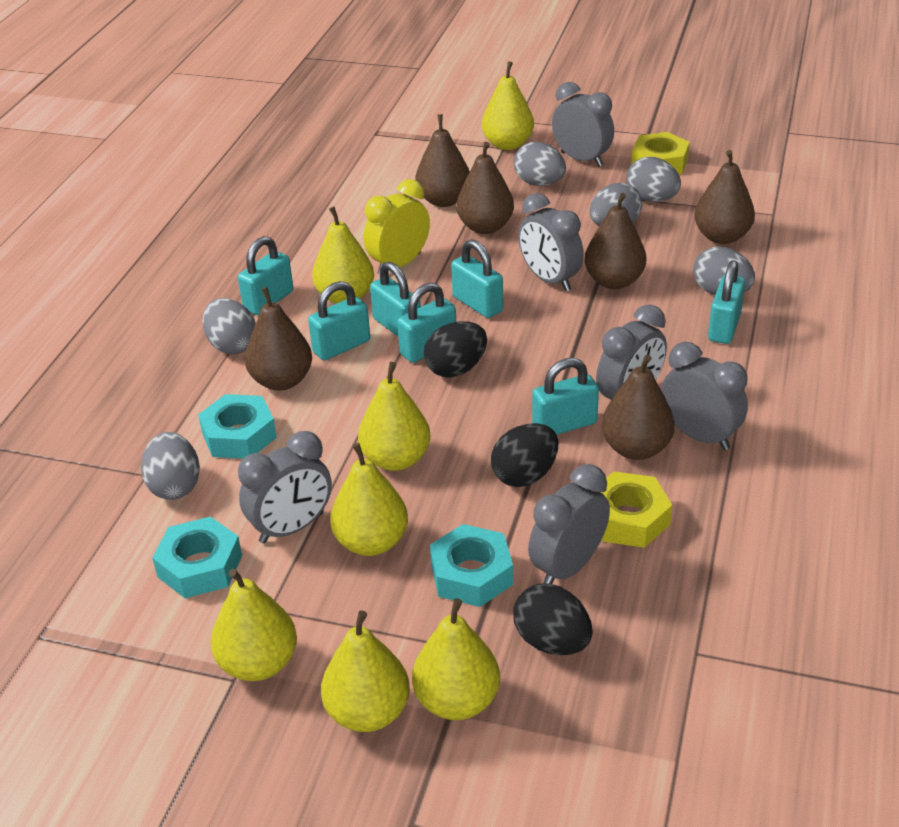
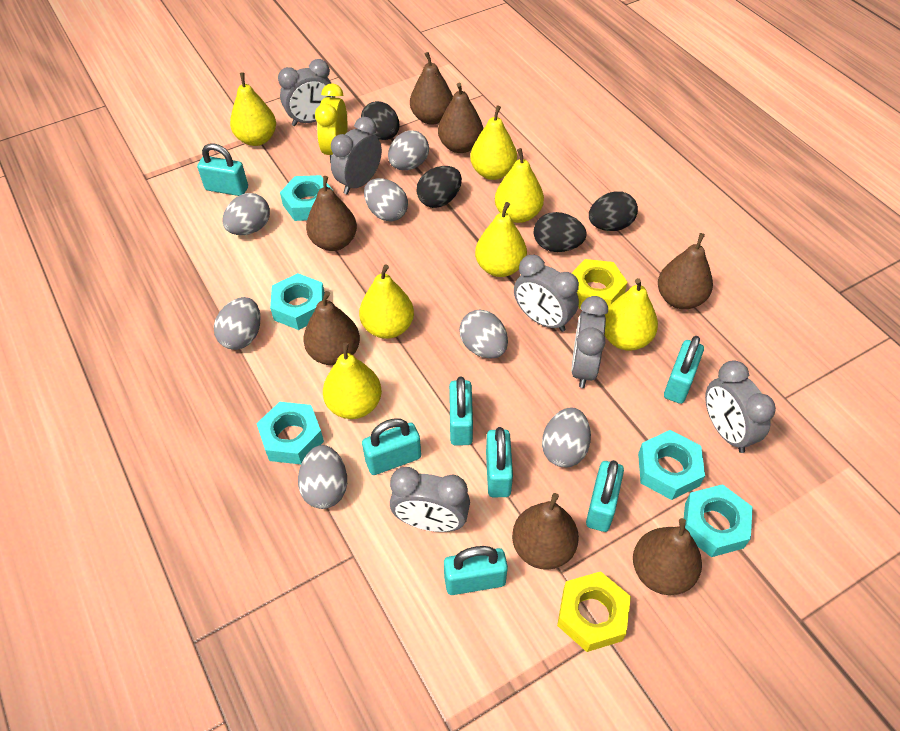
black egg: [424,321,487,377] [491,423,558,487] [513,583,593,655] = 3 -> [361,101,399,140] [417,166,462,208] [534,212,586,252] [589,191,638,231] = 4
brown pear: [245,287,312,391] [415,114,470,207] [456,142,514,234] [585,193,646,289] [601,355,675,460] [695,150,755,244] = 6 -> [303,291,360,365] [306,176,357,251] [410,52,453,125] [438,83,483,153] [512,493,579,570] [633,518,702,595] [658,233,713,309] = 7
grey egg: [141,432,200,500] [202,298,256,354] [514,142,566,186] [590,183,642,226] [626,157,681,202] [693,247,755,295] = 6 -> [214,297,261,350] [222,193,270,235] [298,445,347,509] [364,178,408,221] [388,130,429,170] [459,310,508,359] [542,408,591,467] = 7
turquoise nut: [152,516,242,598] [198,394,277,459] [430,524,513,607] = 3 -> [257,402,324,464] [270,273,325,330] [280,175,332,221] [638,430,705,500] [683,484,753,557] = 5

